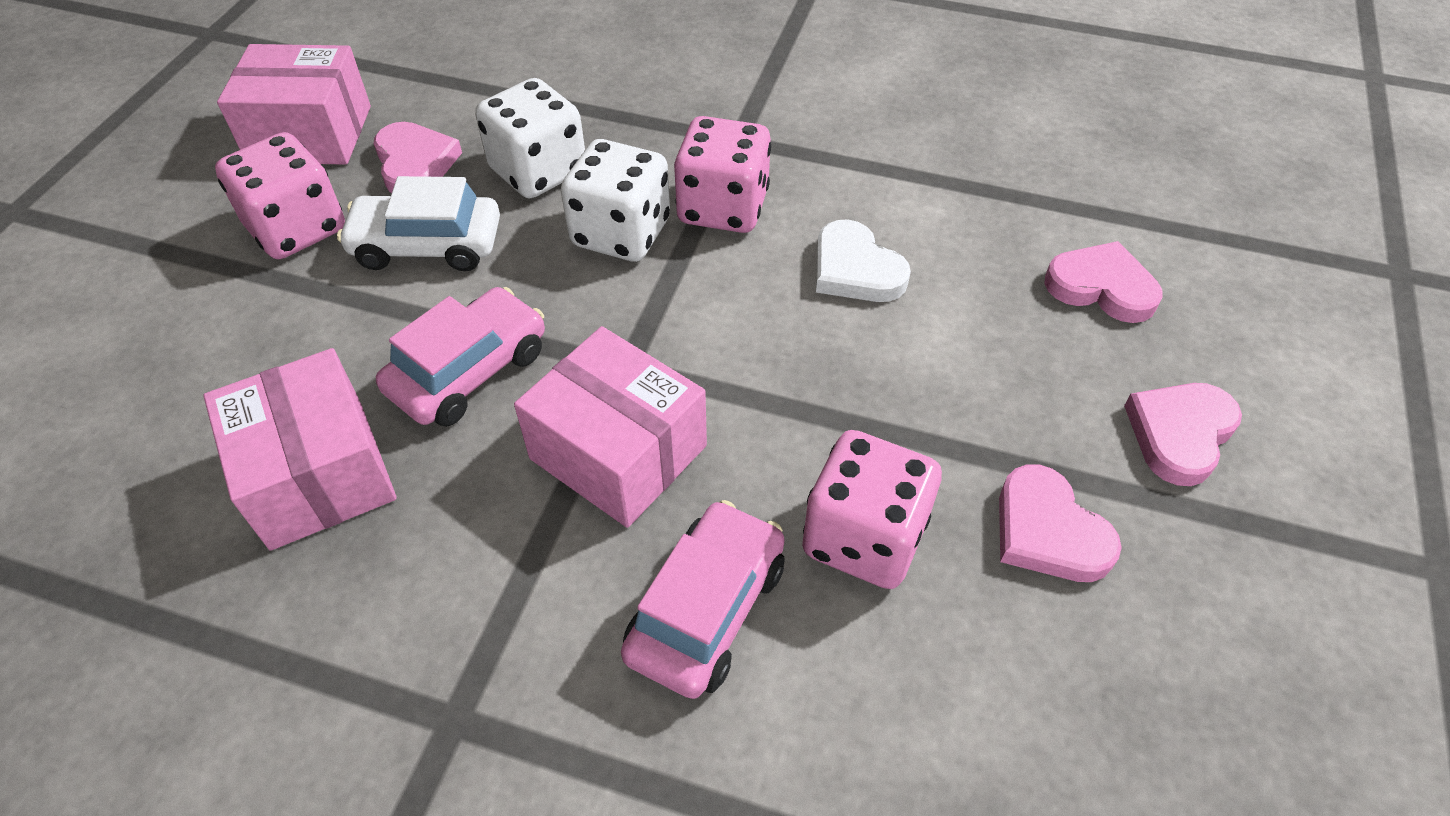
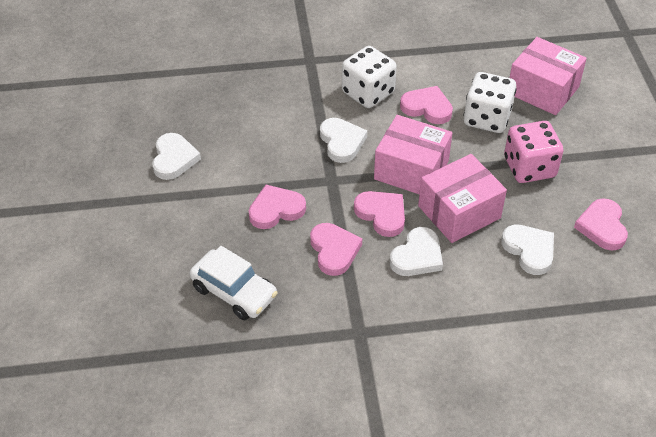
pink car: [376,287,545,427] [621,500,785,699] = 2 -> none = 0
pink dice: [215,132,345,259] [674,116,771,233] [802,430,942,589] = 3 -> [504,121,563,183] = 1
pink heart: [374,122,462,193] [999,464,1122,582] [1044,241,1163,323] [1124,383,1242,486] = 4 -> [249,185,306,229] [310,223,362,276] [354,191,405,237] [400,86,453,124] [574,198,628,251] = 5
white heart: [816,220,911,302] = 1 -> [152,133,201,180] [320,118,367,163] [390,227,443,276] [501,224,554,275] = 4

